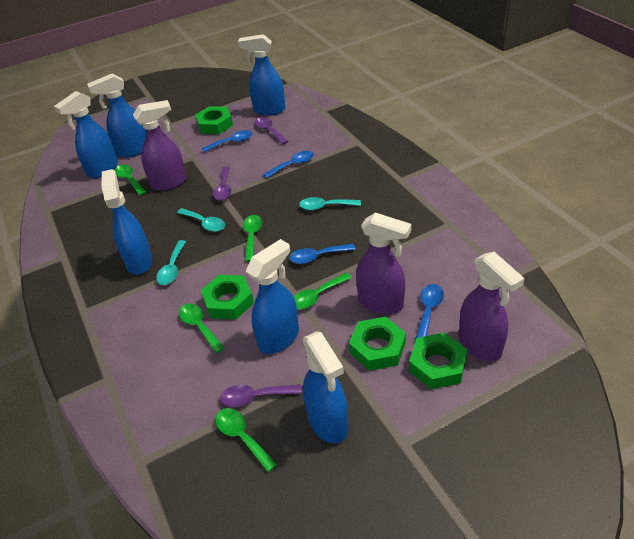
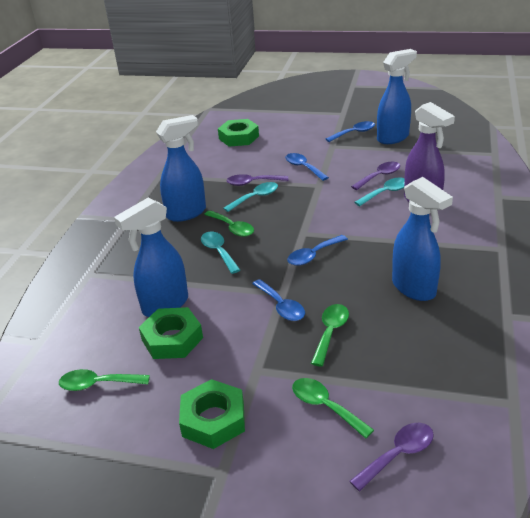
blue spray bottle: [54,91,118,178] [87,74,145,158] [102,169,153,275] [238,34,285,115] [245,239,299,354] [303,332,348,444] = 6 -> [114,197,188,317] [156,115,206,222] [377,49,417,144] [392,177,453,301] = 4
green nut: [195,106,233,134] [201,275,254,320] [349,317,406,371] [409,333,468,389] = 4 -> [139,307,203,359] [179,379,245,449] [218,119,259,147] = 3
green spoon: [114,165,146,195] [179,303,225,354] [215,408,277,472] [243,215,262,262] [294,273,352,309] = 5 -> [59,369,150,391] [204,210,254,237] [292,378,374,439] [311,304,349,367] = 4
purple spray bottle: [133,100,187,191] [356,212,411,314] [459,252,525,362] = 3 -> [404,102,455,202] = 1

